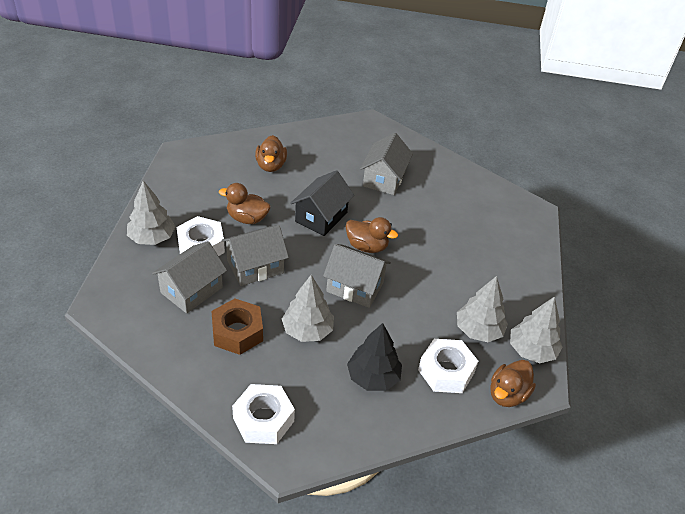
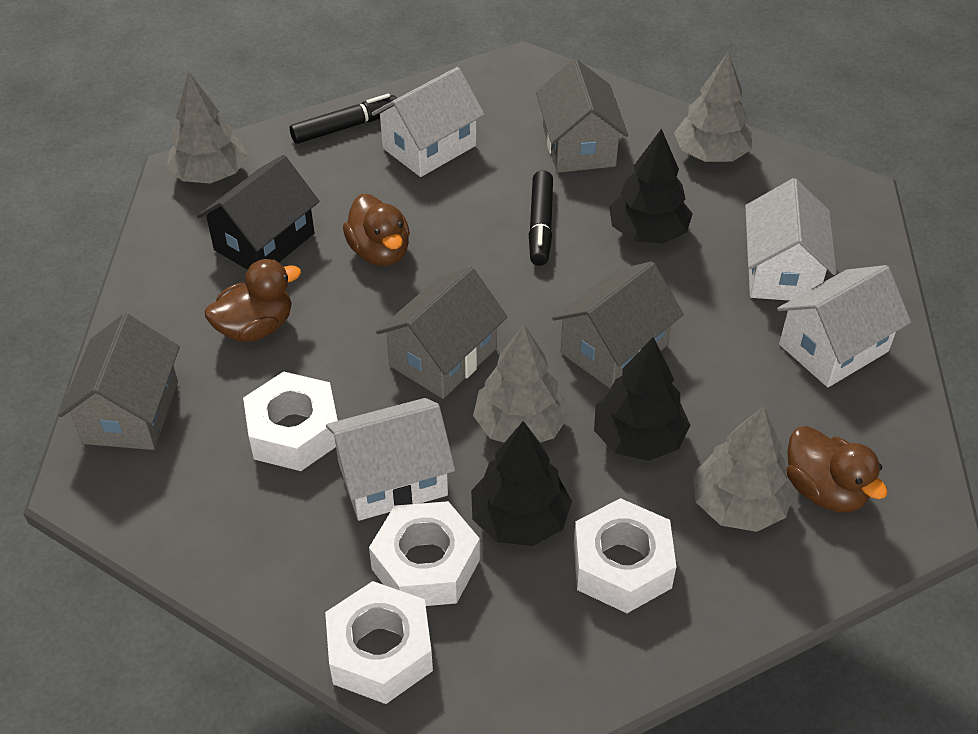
black marker: none = 0 -> [290,94,397,144] [529,170,553,266] = 2
black tree: [347,323,402,391] = 1 -> [471,421,572,546] [594,337,690,461] [609,129,693,244] = 3
brown duck: [219,183,271,224] [255,135,287,172] [346,217,398,253] [490,360,536,407] = 4 -> [205,259,301,342] [343,194,410,266] [786,426,888,512] = 3
brown nut: [211,299,263,355] = 1 -> none = 0
white house: none = 0 -> [326,398,455,521] [372,67,485,177] [745,178,836,301] [777,265,911,387] = 4
white nut: [177,216,225,256] [232,384,295,444] [418,339,478,393] = 3 -> [243,371,338,471] [325,581,433,704] [369,501,480,606] [574,498,676,613] = 4

